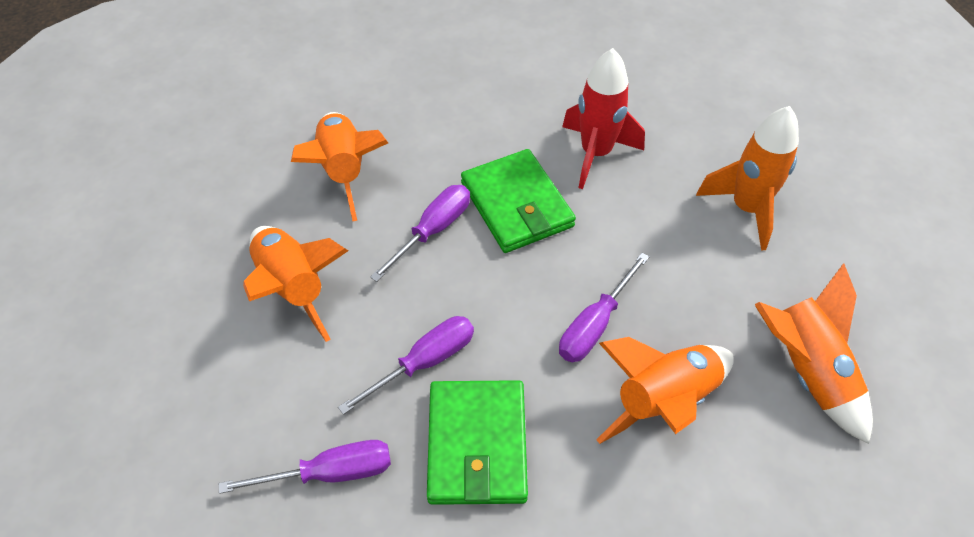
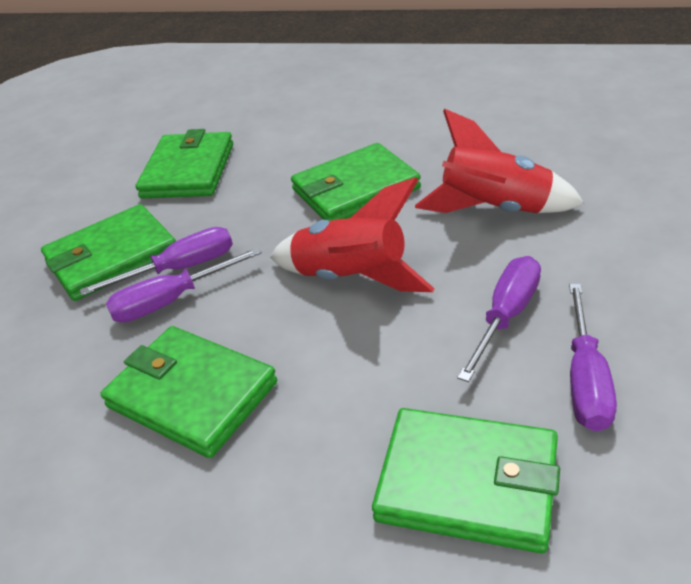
green wallet: [427,380,528,505] [461,149,576,253] = 2 -> [41,204,176,301] [100,326,277,458] [136,129,233,198] [291,143,421,221] [372,408,560,553] = 5
orange rocket: [243,226,348,342] [291,112,388,221] [596,337,734,444] [696,106,799,251] [755,263,873,444] = 5 -> none = 0
red rocket: [562,48,645,189] = 1 -> [270,177,435,292] [415,109,585,213] = 2

